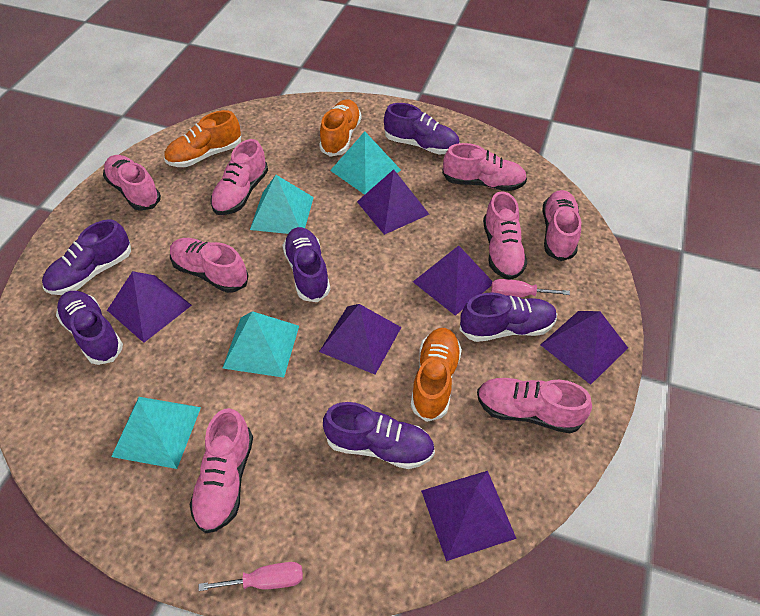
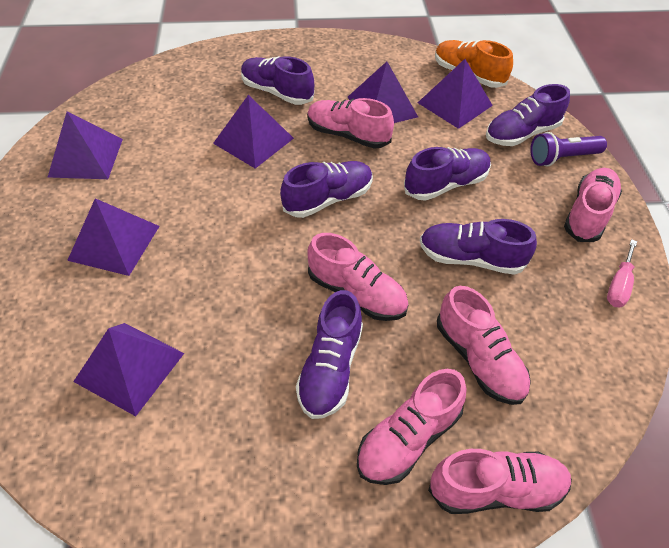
orange shoe: [164,110,241,167] [319,99,362,157] [411,328,462,422] = 3 -> [435,40,513,88] = 1
pink screwdriver: [199,562,303,591] [491,279,570,297] = 2 -> [607,239,637,307] = 1
pink shoe: [103,155,161,211] [170,238,249,293] [190,408,253,533] [210,139,268,215] [442,143,527,191] [477,378,592,433] [483,191,527,280] [542,190,581,261] = 8 -> [307,98,394,149] [307,233,409,321] [357,369,467,485] [428,449,572,514] [437,286,531,405] [564,168,622,242] = 6
purple flashlight: none = 0 -> [530,132,607,167] = 1
turquoise pyramid: [111,397,201,469] [223,311,299,378] [250,175,314,234] [330,131,401,195] = 4 -> none = 0

